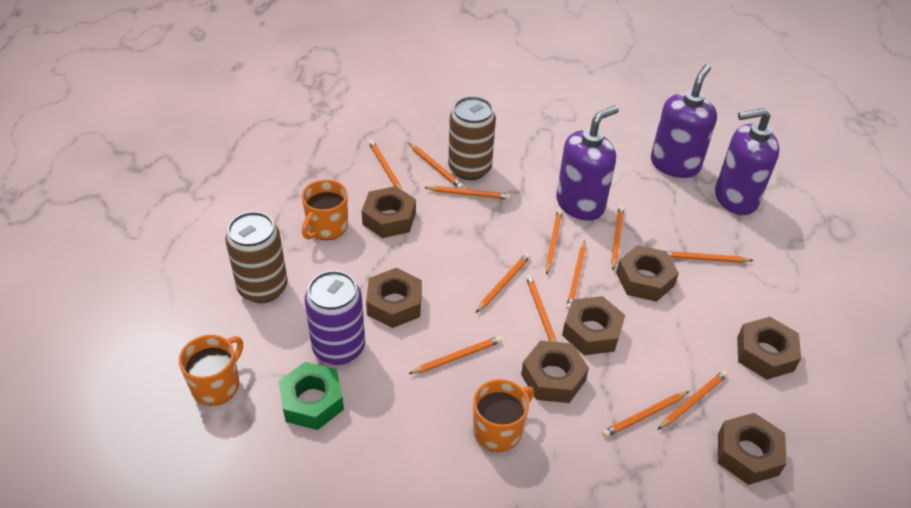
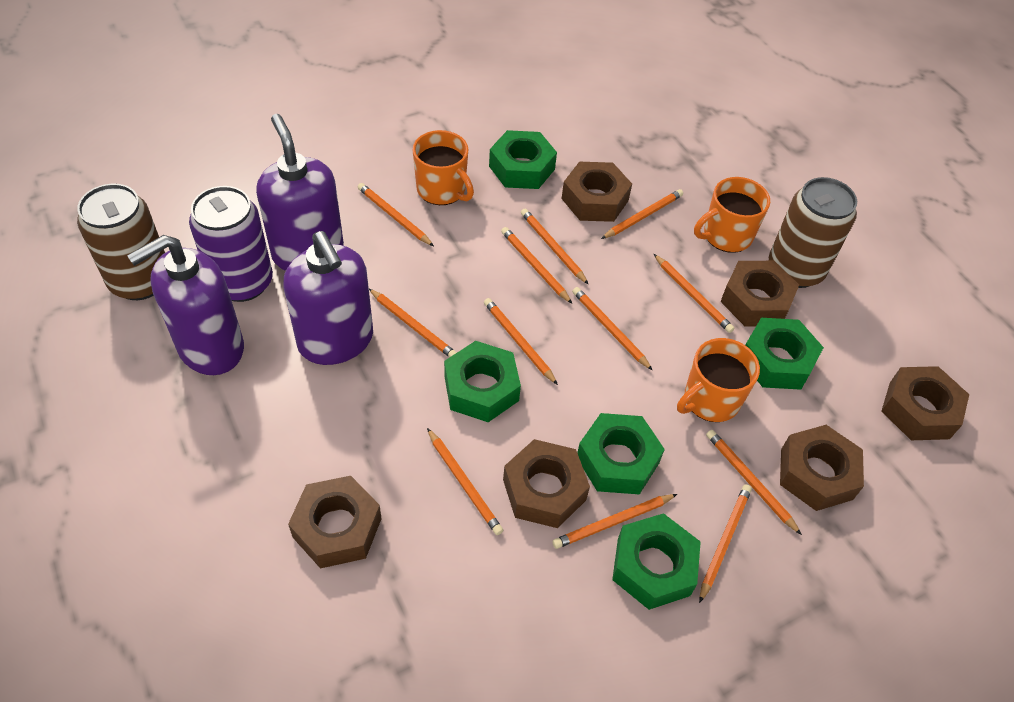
brown nut: [362,186,416,238] [366,268,422,328] [521,341,589,403] [562,296,625,355] [616,245,679,302] [718,413,787,485] [737,317,801,380] = 7 -> [288,476,382,569] [503,439,590,528] [561,162,632,222] [720,261,799,327] [780,425,864,511] [881,366,969,440] = 6
green nut: [278,362,344,430] = 1 -> [444,341,521,422] [489,130,557,189] [577,413,665,494] [612,513,701,610] [746,318,824,390] = 5

